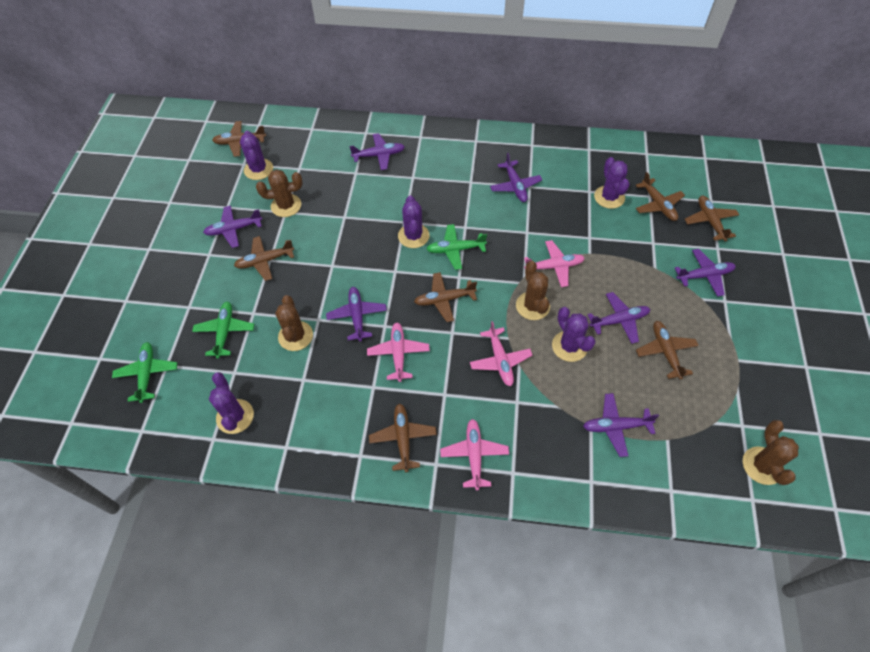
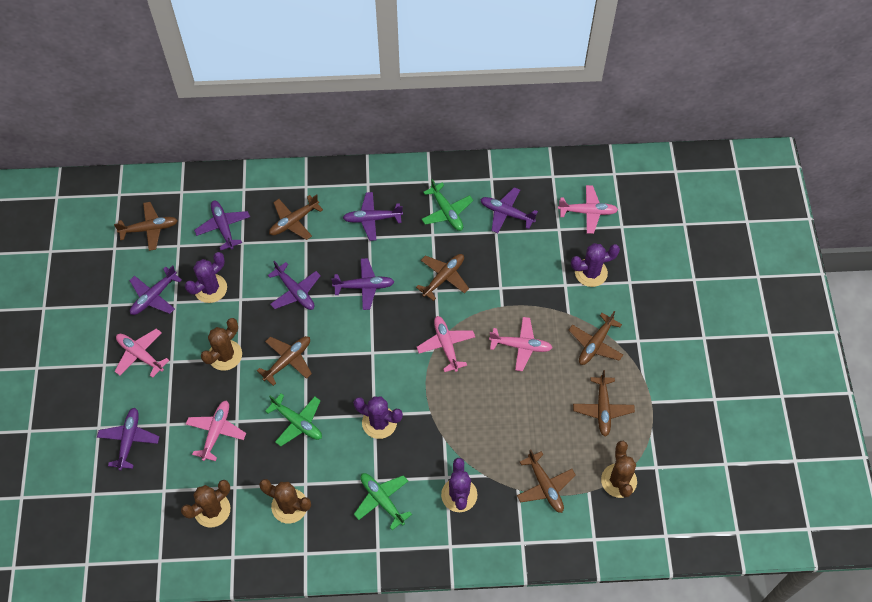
pink plane: [367,323,430,382] [440,419,509,490] [470,321,532,386] [524,240,585,287] = 4 -> [115,329,169,378] [186,400,246,461] [417,316,475,372] [489,317,553,371] [558,185,618,234] = 5
purple cactus: [209,372,254,434] [240,131,273,180] [398,195,430,248] [552,307,596,362] [594,157,630,209] = 5 -> [185,252,227,303] [353,396,403,439] [441,458,477,512] [571,243,620,287] = 4

